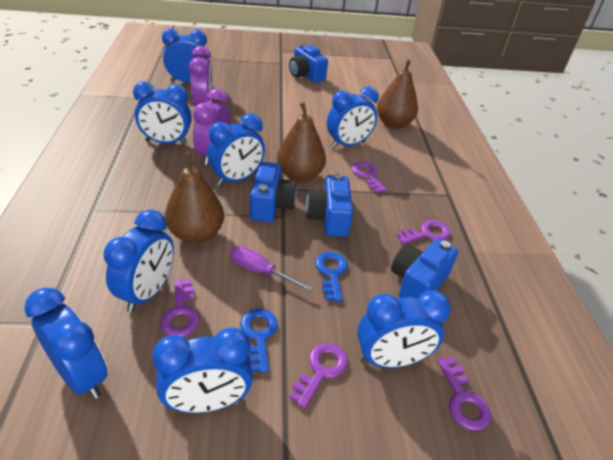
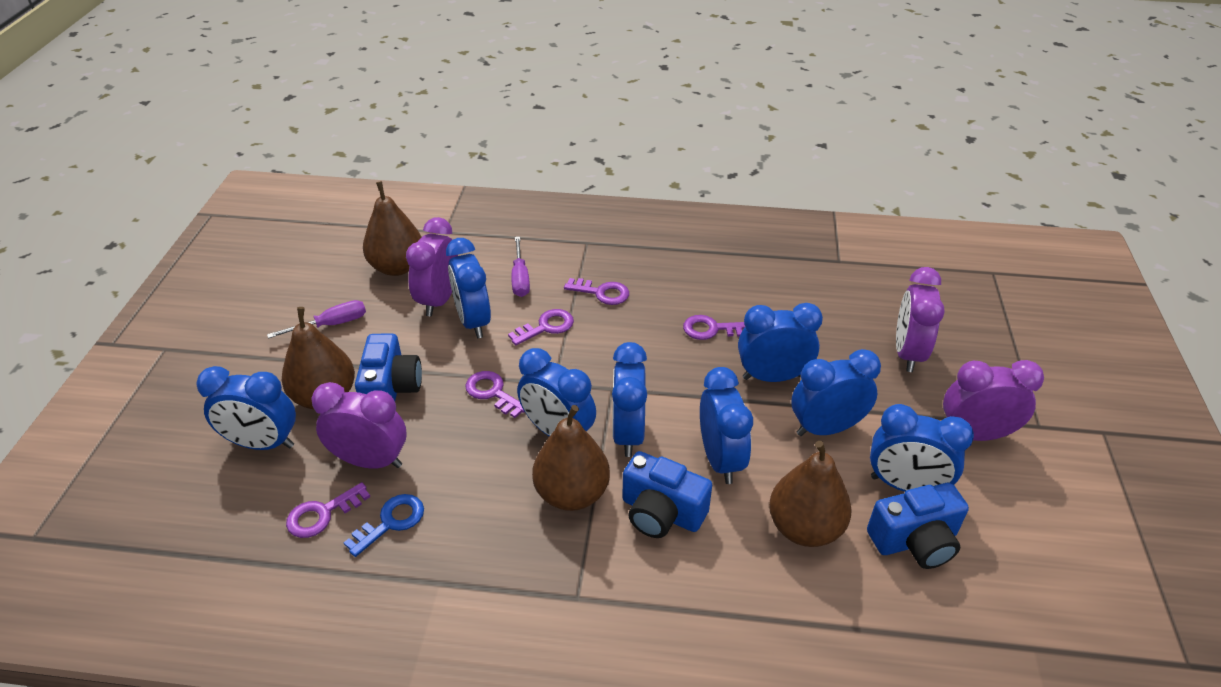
blue camera: [250,162,297,222] [289,44,328,83] [306,173,353,237] [391,239,458,299] = 4 -> [355,333,422,401] [623,451,712,538] [867,483,969,569] = 3
blue key: [240,309,278,373] [315,252,348,302] = 2 -> [344,494,424,557] = 1
brown pear: [165,152,224,244] [277,102,326,182] [377,60,418,129] = 3 -> [282,307,355,409] [363,181,421,276] [532,405,610,511] [769,441,852,547] = 4
purple clock: [189,46,212,107] [193,89,231,165] = 2 -> [312,382,407,469] [406,217,458,316] [896,267,945,372] [943,360,1044,441] = 4
purple screwdriver: [230,246,313,291] = 1 -> [267,300,366,339] [511,237,530,297] = 2

